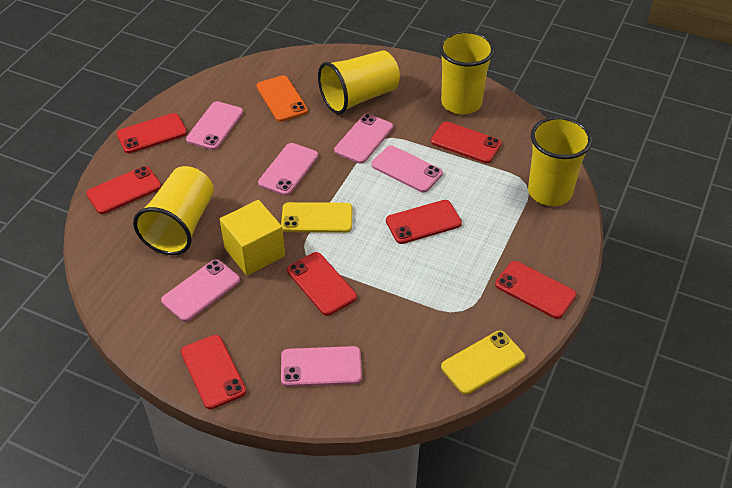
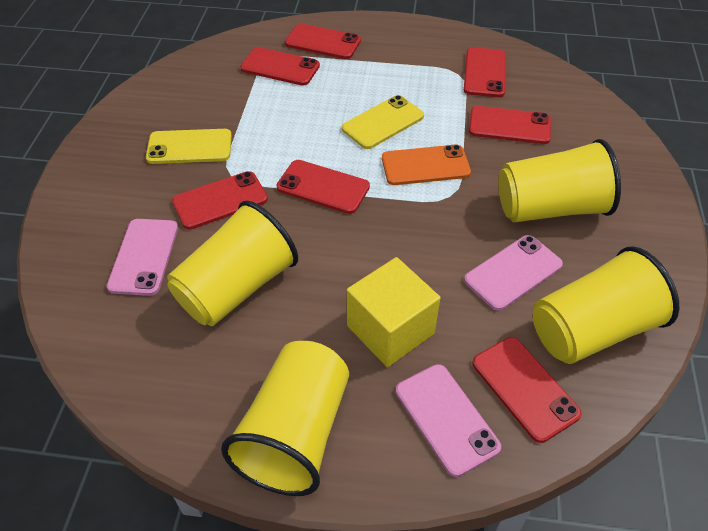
pink phone: [161,259,240,322] [186,101,243,150] [258,143,318,196] [281,346,362,387] [334,114,393,164] [371,146,443,193] = 6 -> [107,219,178,296] [396,364,501,477] [464,235,563,311] = 3

